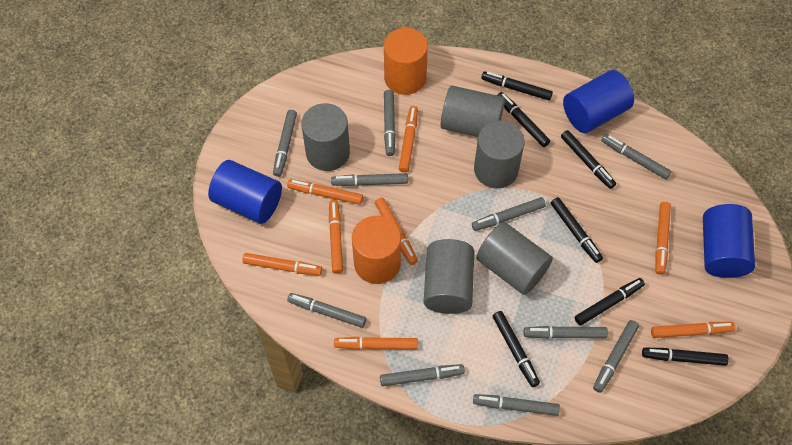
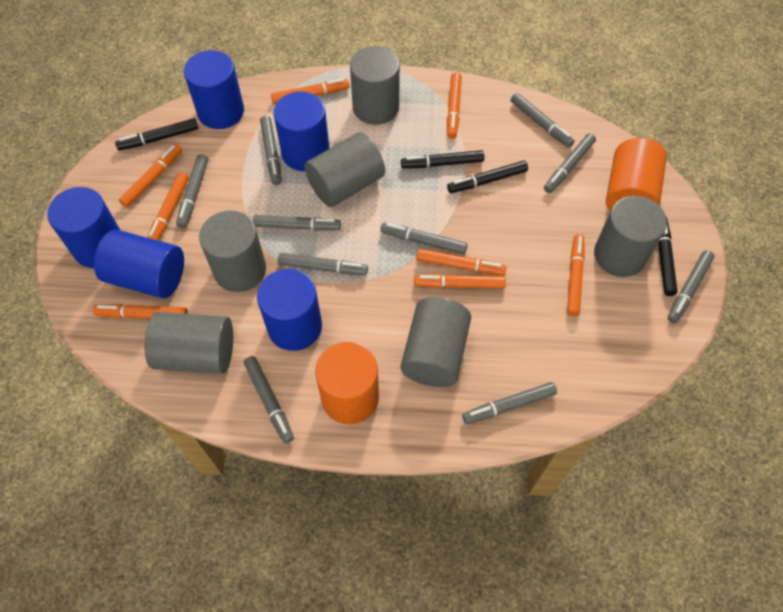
black marker: [481,71,553,101] [493,311,540,387] [497,92,550,147] [551,197,603,263] [561,130,616,189] [575,278,645,326] [642,348,729,366] = 7 -> [115,118,198,151] [401,150,484,168] [447,161,528,193] [658,217,678,296] = 4
blue cylinder: [208,160,282,224] [563,70,634,133] [703,204,755,278] = 3 -> [47,187,120,268] [94,229,184,299] [184,50,244,129] [257,269,322,351] [273,92,330,171] = 5
grey cylinder: [301,103,350,171] [423,239,474,314] [440,86,505,137] [474,121,525,189] [476,222,553,295] = 5 -> [145,312,233,374] [199,211,266,292] [305,132,385,207] [350,46,400,125] [401,297,471,387] [594,196,667,277] = 6

